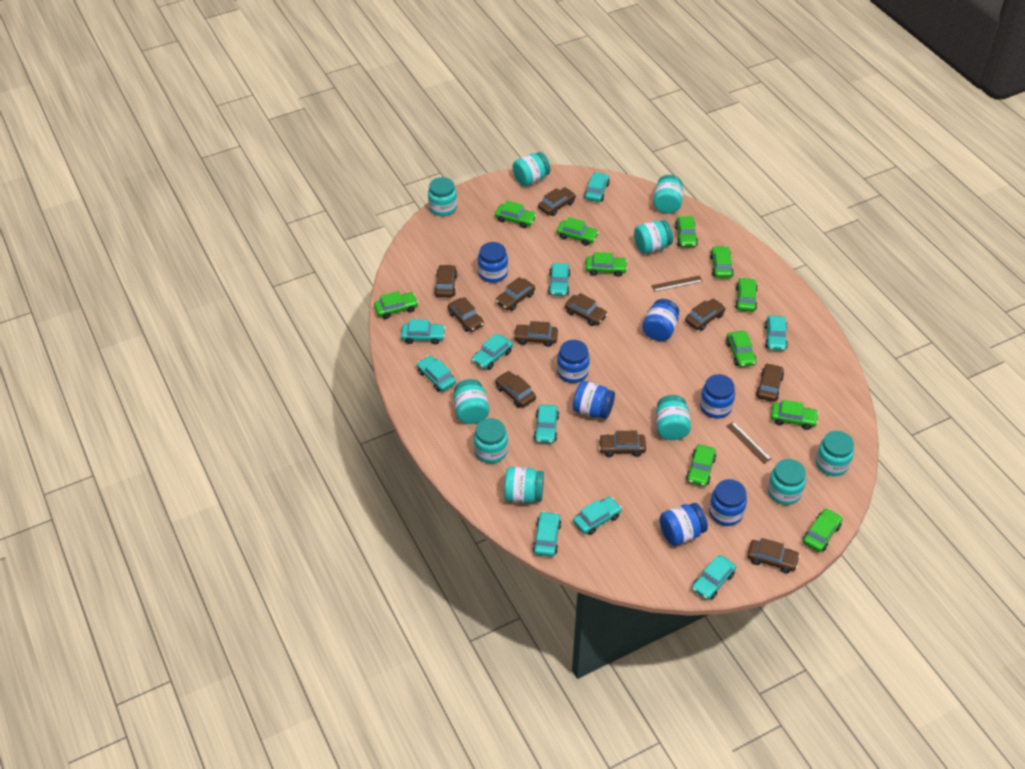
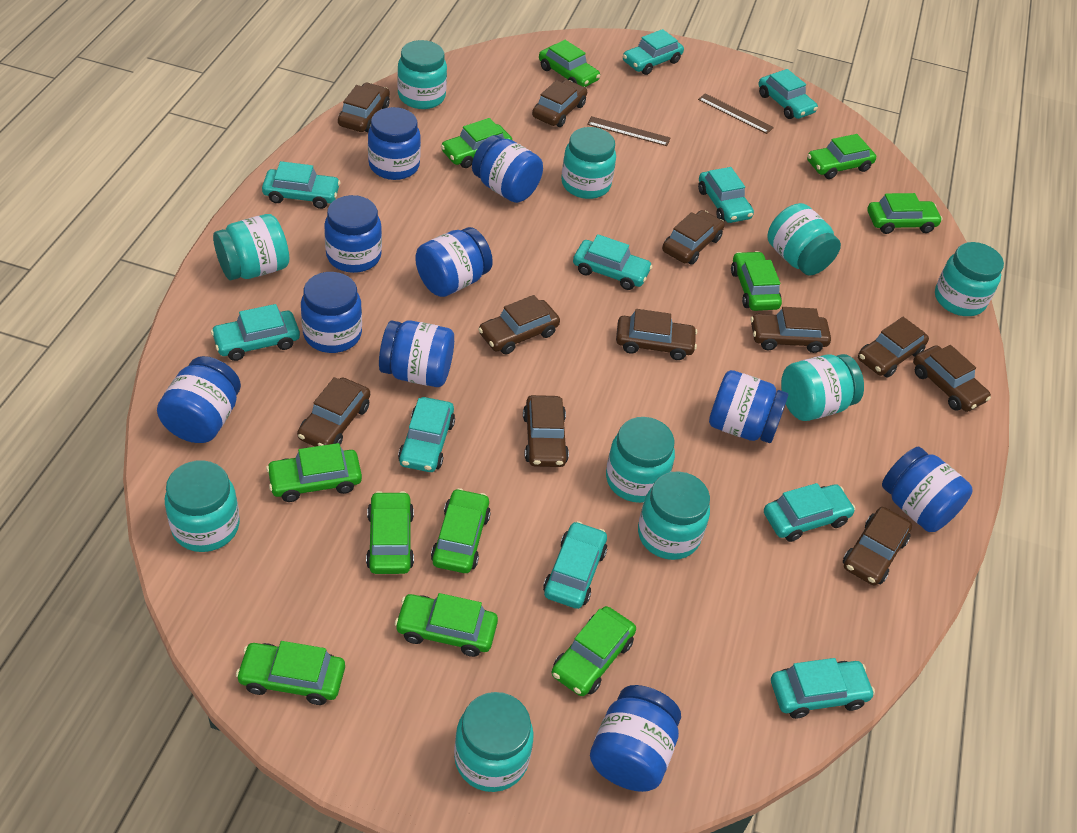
blue jar: [478,242,508,283] [557,340,590,383] [573,381,615,419] [642,299,679,341] [660,503,708,546] [700,374,735,419] [709,479,747,526] = 7 -> [157,356,241,443] [301,272,362,353] [324,195,382,273] [368,107,421,180] [379,320,454,387] [415,227,493,297] [472,135,543,203] [590,685,681,792] [709,370,788,443] [882,446,973,532] = 10

